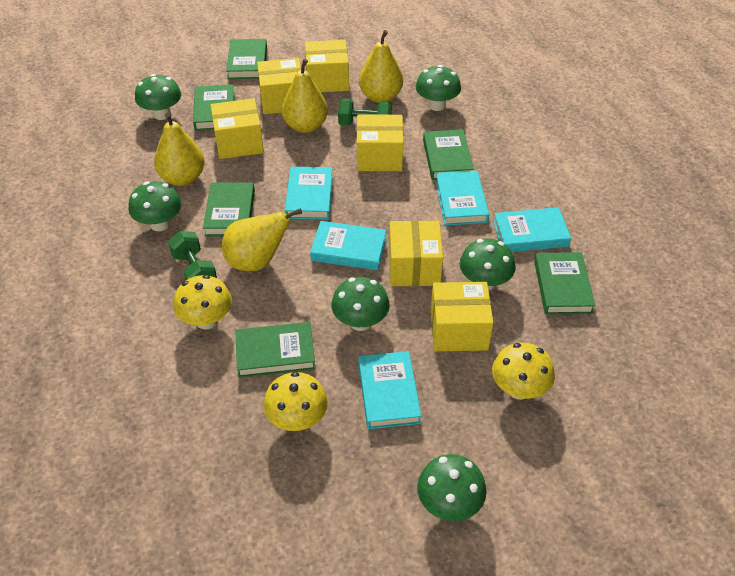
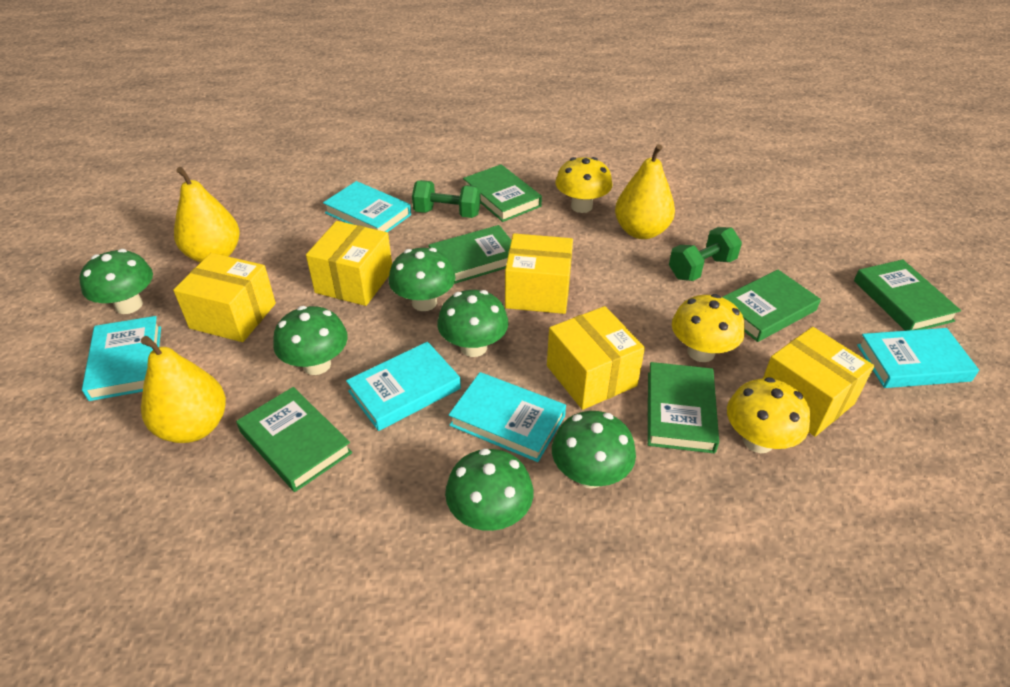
yellow box: [211,98,264,159] [257,58,301,114] [305,40,349,92] [357,115,403,171] [389,220,443,286] [430,282,493,351] = 6 -> [173,253,276,342] [306,221,392,306] [505,233,573,314] [547,306,645,410] [763,327,874,437] = 5
yellow pear: [154,113,205,186] [222,208,302,271] [282,59,328,133] [359,30,403,103] = 4 -> [141,336,226,443] [174,167,240,263] [615,144,675,239] = 3

